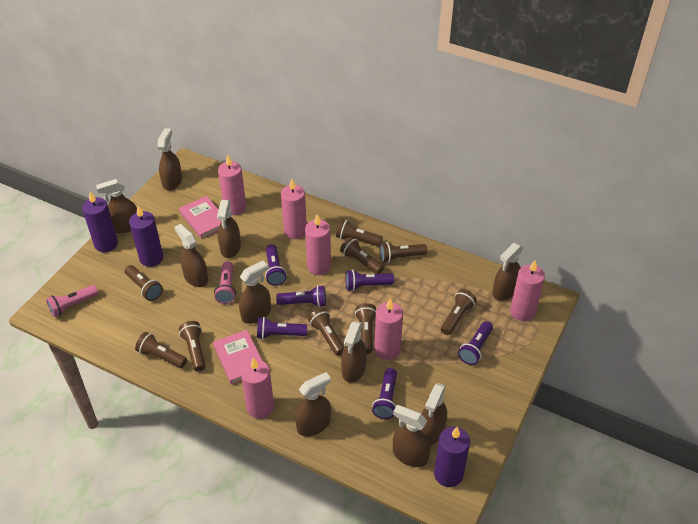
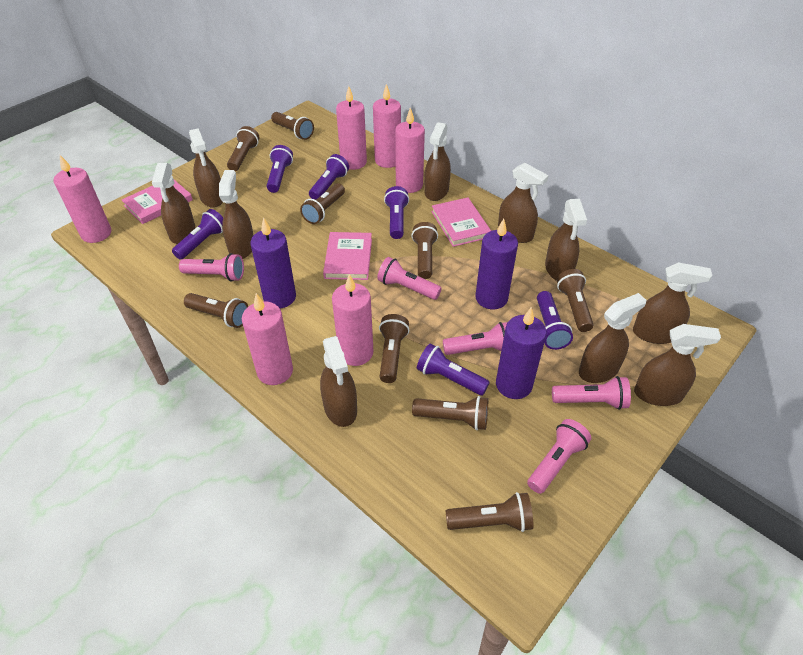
pink book: [179,196,222,239] [213,330,262,385] = 2 -> [122,180,193,224] [323,232,372,280] [431,198,491,247] = 3
pink flashlight: [46,285,98,317] [214,261,236,304] = 2 -> [179,253,244,281] [377,257,442,300] [443,322,508,355] [527,419,591,494] [552,376,631,410] = 5

